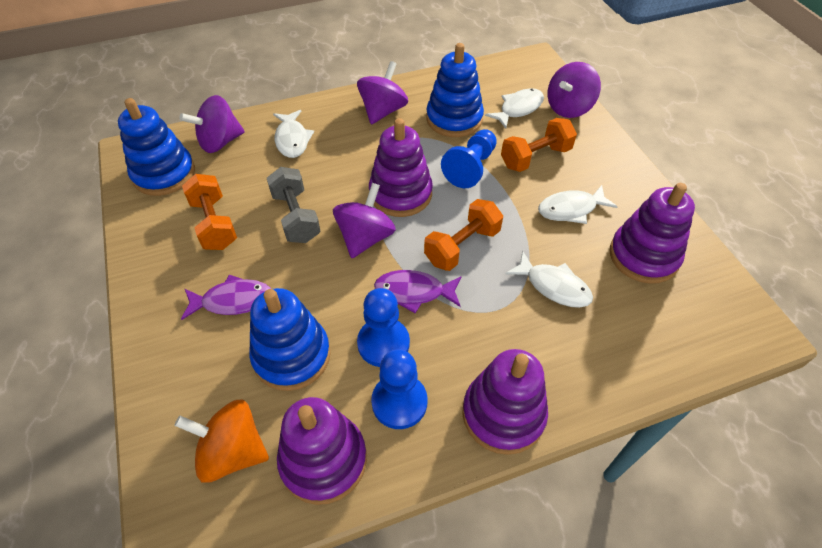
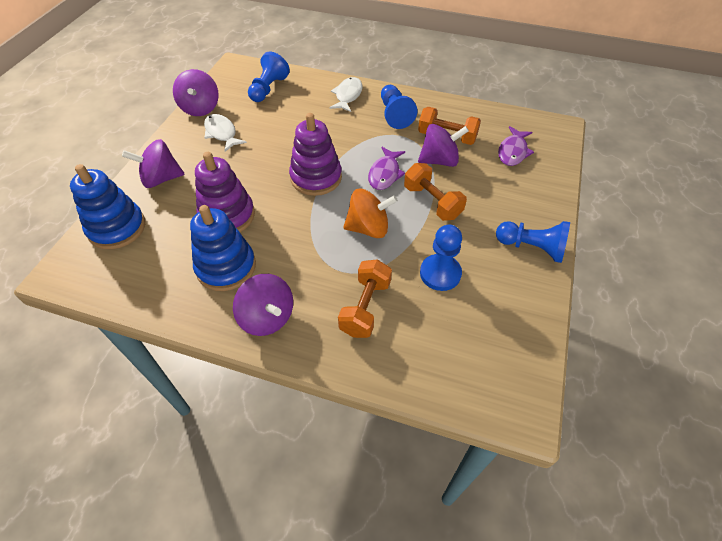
blue pawn: [357,288,410,367] [371,349,428,429] [441,129,497,188] = 3 -> [248,52,290,102] [381,85,417,129] [420,225,462,291] [496,221,570,263] = 4
blue stacking toy: [118,98,195,196] [249,288,331,391] [426,43,484,137] = 3 -> [70,164,145,249] [190,205,256,291] = 2
grey dumbbell: [267,167,321,243] = 1 -> none = 0
purple stacking toy: [277,397,367,505] [369,118,433,217] [462,349,548,455] [610,183,695,284] = 4 -> [195,152,255,232] [289,113,342,196] = 2
white fish: [273,110,314,158] [485,88,544,129] [505,251,593,308] [538,185,617,224] = 4 -> [204,114,247,152] [329,77,363,112] = 2

